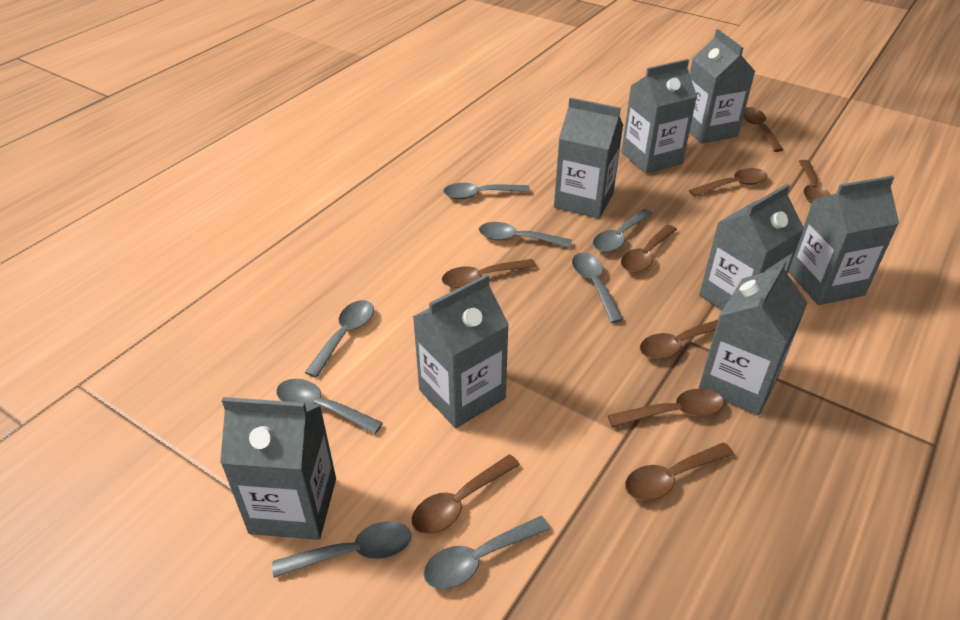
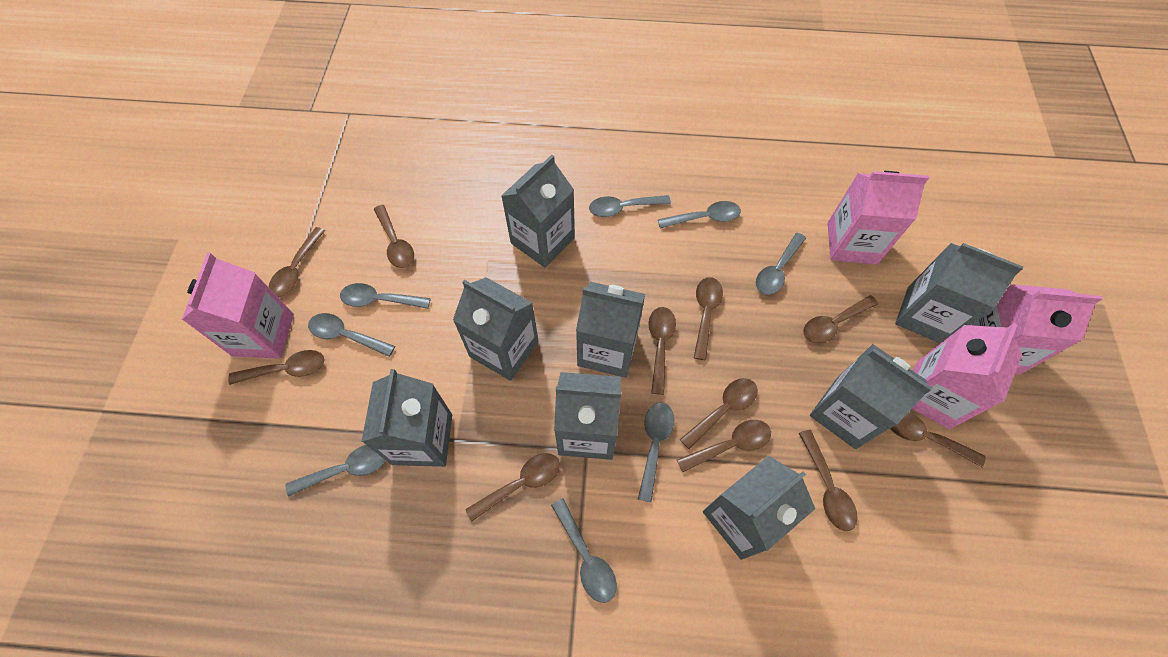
brown spoon: [412,454,520,534] [442,259,536,288] [608,389,724,428] [621,224,677,273] [625,443,734,501] [640,320,718,360] [689,168,767,197] [743,107,783,152] [799,160,831,204] = 9 -> [228,350,324,385] [269,227,325,297] [374,205,414,268] [465,453,560,521] [648,307,676,395] [677,420,771,472] [680,378,758,449] [694,277,723,360] [799,430,858,531] [803,295,878,343] [890,412,986,467] = 11
pink carton: none = 0 -> [182,253,294,359] [827,171,929,265] [912,323,1022,429] [972,284,1103,375] = 4

